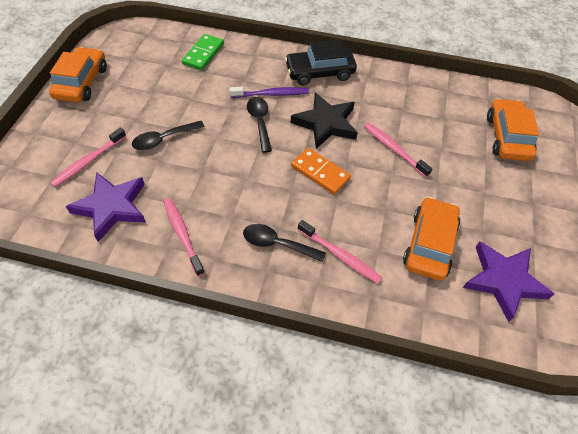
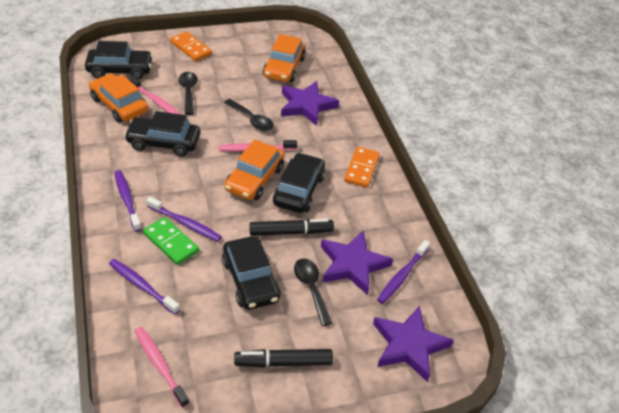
black car: [285,39,357,85] = 1 -> [85,41,153,79] [124,111,200,157] [222,236,281,310] [273,153,325,213] = 4
black marker: none = 0 -> [234,349,333,367] [249,219,334,236] = 2
black star: [291,93,358,149] = 1 -> none = 0
orange domino: [291,148,351,194] = 1 -> [170,31,212,61] [344,147,380,188] = 2
pink toothbrush: [50,128,126,187] [163,198,205,276] [297,220,382,284] [364,123,432,177] = 4 -> [129,76,180,114] [135,327,189,408] [218,140,297,151] = 3
purple star: [66,172,146,242] [463,241,554,322] = 2 -> [281,81,339,126] [321,230,393,295] [373,306,454,382] = 3
purple toothbrush: [229,87,309,98] = 1 -> [109,259,180,314] [114,170,141,232] [146,197,222,241] [377,240,430,304] = 4

